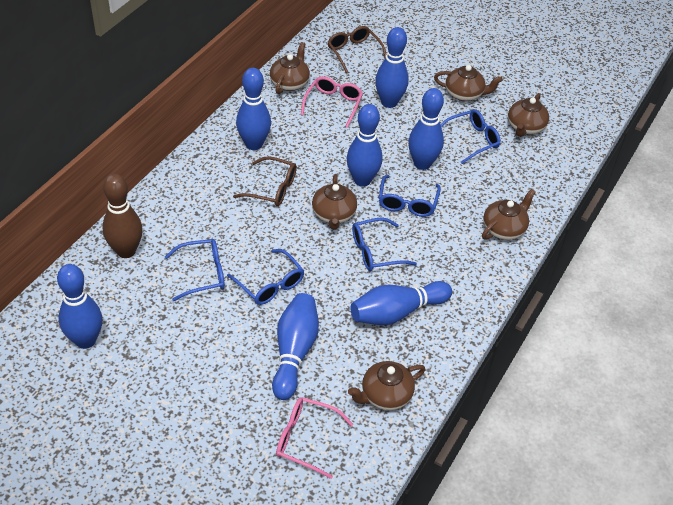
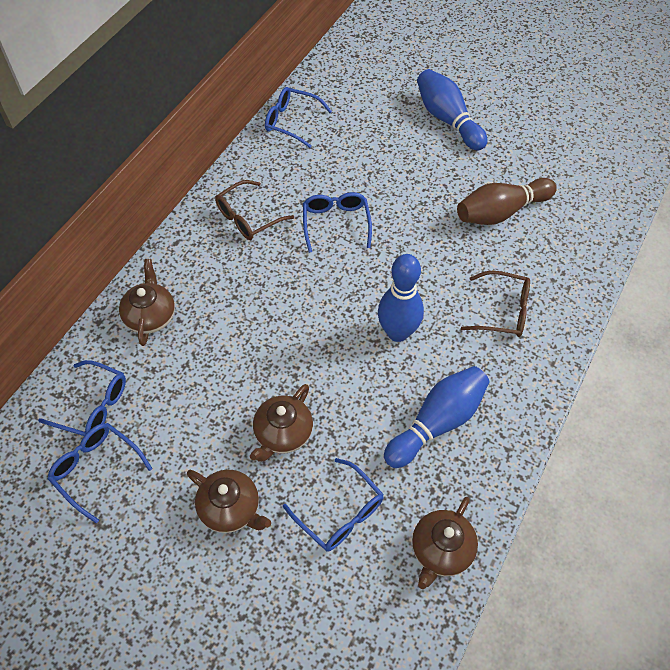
blue bowling pin: [57,264,102,349] [236,68,271,150] [272,293,319,400] [347,104,382,187] [350,281,452,325] [375,27,409,108] [408,88,444,170] = 7 -> [378,254,424,342] [384,366,490,468] [417,69,487,151] = 3
brown teapot: [270,42,310,94] [312,174,357,230] [348,361,425,410] [434,65,503,101] [482,189,536,240] [508,93,549,137] = 6 -> [119,259,175,346] [187,470,271,533] [250,384,313,462] [412,497,478,589] = 4
pink glasses: [276,397,353,479] [301,76,363,128] = 2 -> none = 0

